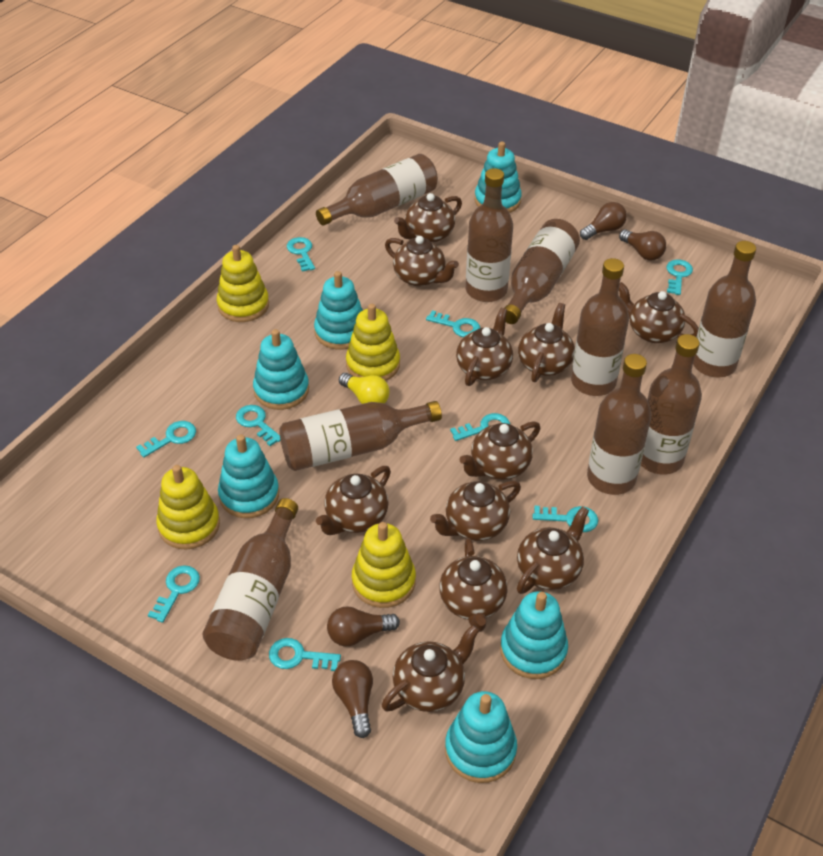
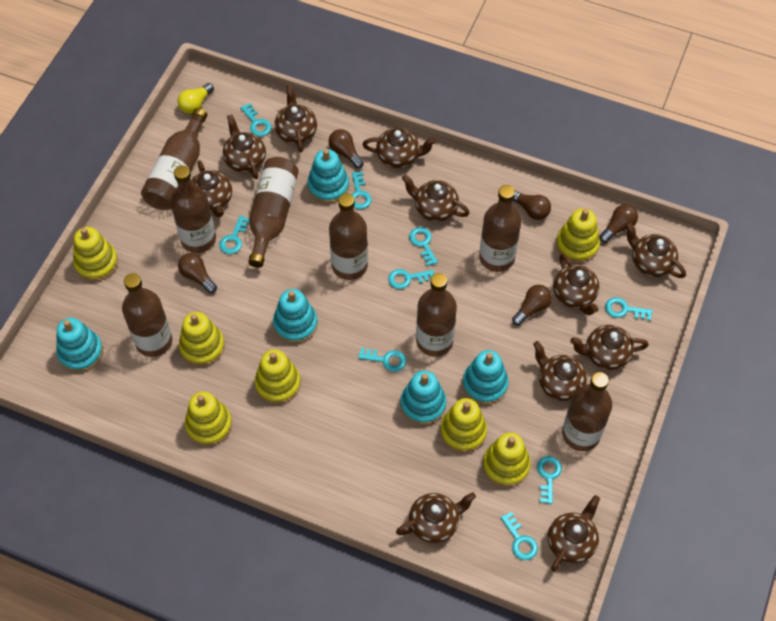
brown bottle: [202,498,298,661] [279,401,442,471] [316,154,438,226] [466,168,513,302] [504,219,580,324] [571,258,629,396] [587,354,651,495] [641,334,702,474] [693,241,756,378] = 9 -> [122,273,172,357] [141,108,207,210] [170,165,216,253] [248,157,299,268] [329,193,368,280] [416,273,457,357] [479,185,521,272] [562,372,612,451] = 8
brown light bulb: [327,606,400,647] [332,660,373,738] [580,202,627,240] [619,229,666,260] = 4 -> [178,253,217,293] [329,129,364,169] [512,285,552,326] [513,190,551,220] [599,204,638,243] = 5
turquoise stacking toy: [218,435,279,518] [253,329,309,410] [314,271,363,350] [445,691,517,783] [475,142,522,213] [500,591,568,679] = 6 -> [56,318,103,372] [273,289,318,344] [307,149,349,204] [400,370,446,425] [463,350,508,405] = 5
yellow stacking toy: [156,465,220,550] [217,245,269,322] [346,304,400,381] [352,522,416,608] = 4 -> [73,227,118,282] [179,312,225,366] [185,391,232,446] [255,350,301,404] [440,398,487,453] [483,433,530,487] [556,208,600,263] = 7

